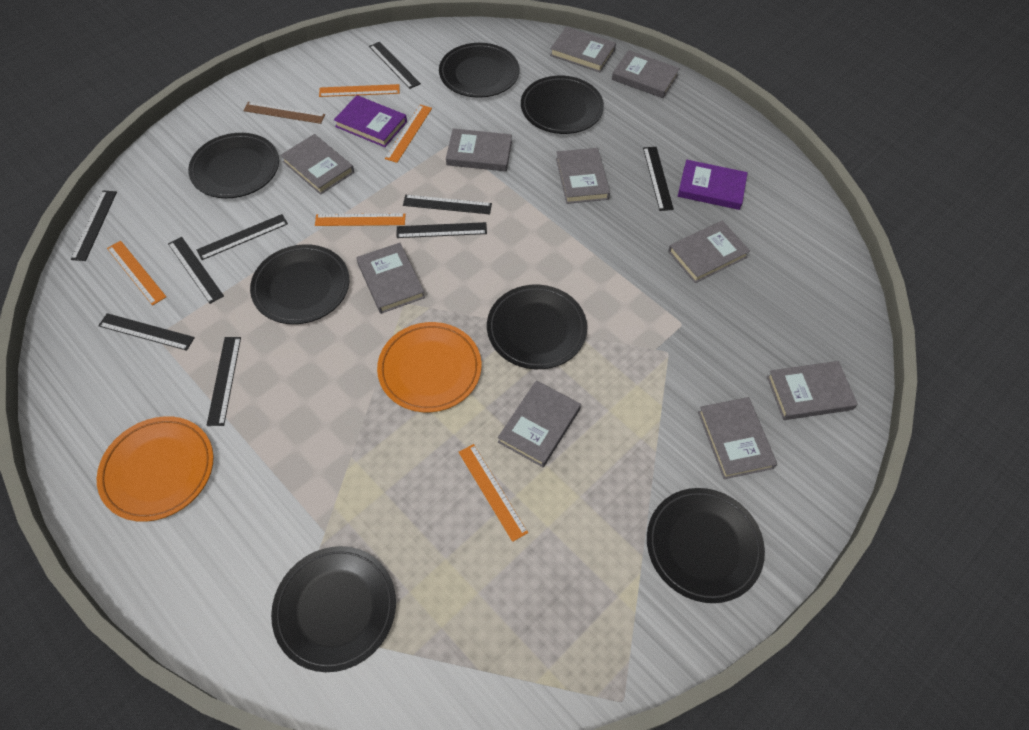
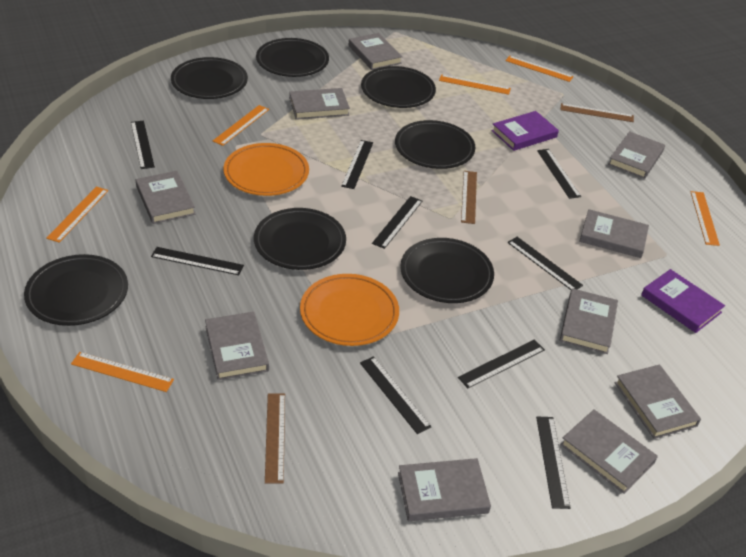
brown ruler: [243,102,325,124] = 1 -> [265,393,285,484] [461,171,477,224] [560,103,634,122] = 3
orange ruler: [107,241,166,305] [315,213,405,226] [319,84,399,97] [385,105,432,163] [459,444,528,542] = 5 -> [46,186,108,243] [71,352,174,392] [213,105,269,146] [439,74,511,95] [505,56,574,82] [690,191,720,246] = 6

